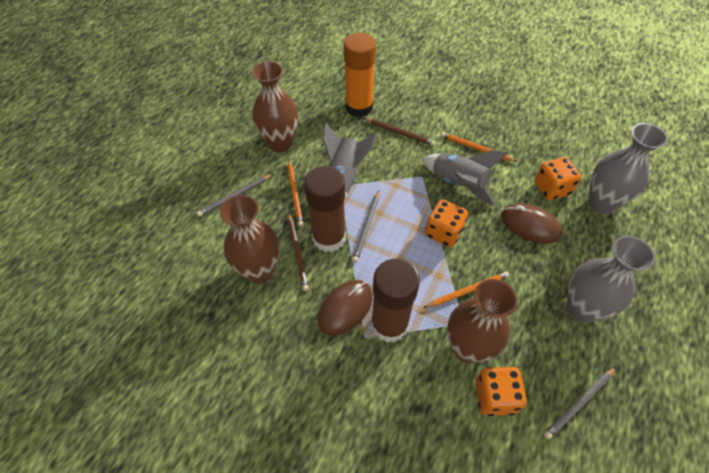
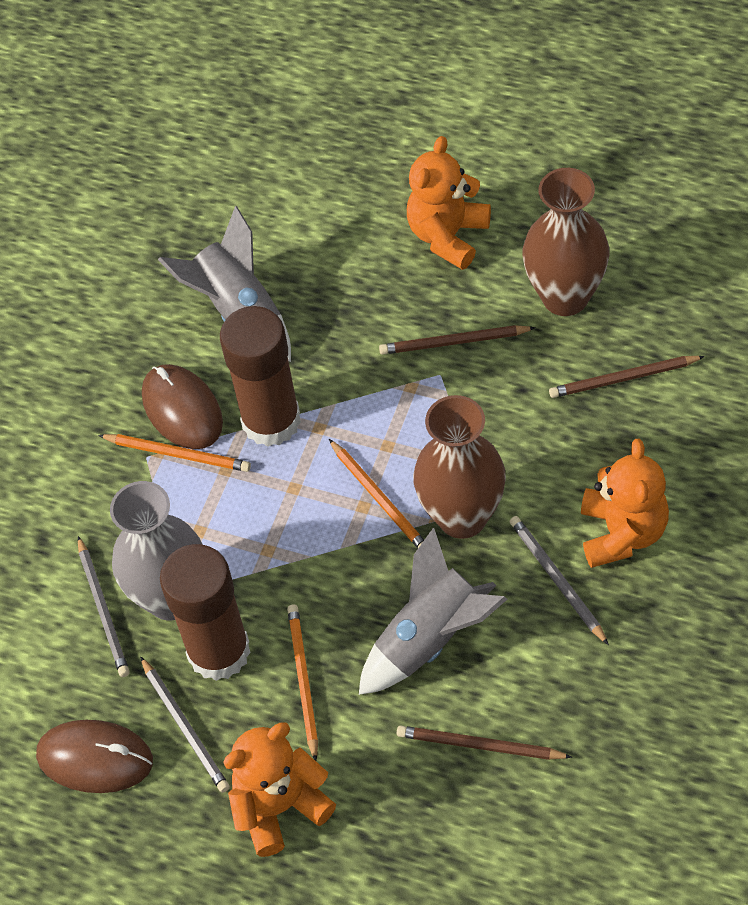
brown pencil: [288,214,309,291] [364,118,435,146] = 2 -> [379,325,536,355] [397,726,572,760] [549,356,705,398] = 3
brown vase: [220,195,280,284] [252,61,298,152] [447,279,517,363] = 3 -> [413,395,506,539] [523,168,610,316] = 2
grey vase: [566,236,655,323] [588,123,668,214] = 2 -> [110,481,203,620] = 1
orange dice: [425,199,468,247] [475,367,527,416] [535,157,581,200] = 3 -> none = 0
orange glue stick: [344,33,376,117] = 1 -> none = 0
orange teddy bear: none = 0 -> [223,722,336,857] [407,136,491,270] [581,439,669,568] = 3

